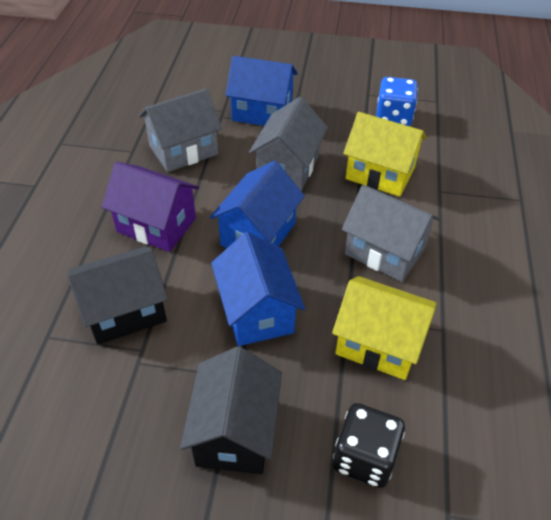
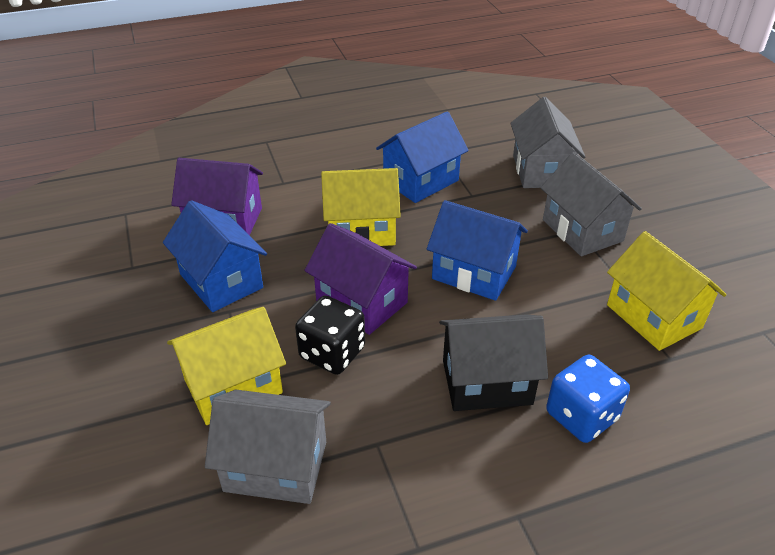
black house: [67,246,168,345] [180,346,282,474] = 2 -> [439,314,548,411] = 1
purple house: [102,162,199,252] = 1 -> [171,158,263,235] [304,223,417,335] = 2
yellow house: [332,276,437,380] [343,112,427,197] = 2 -> [167,307,286,425] [321,168,401,246] [607,231,727,351] = 3

